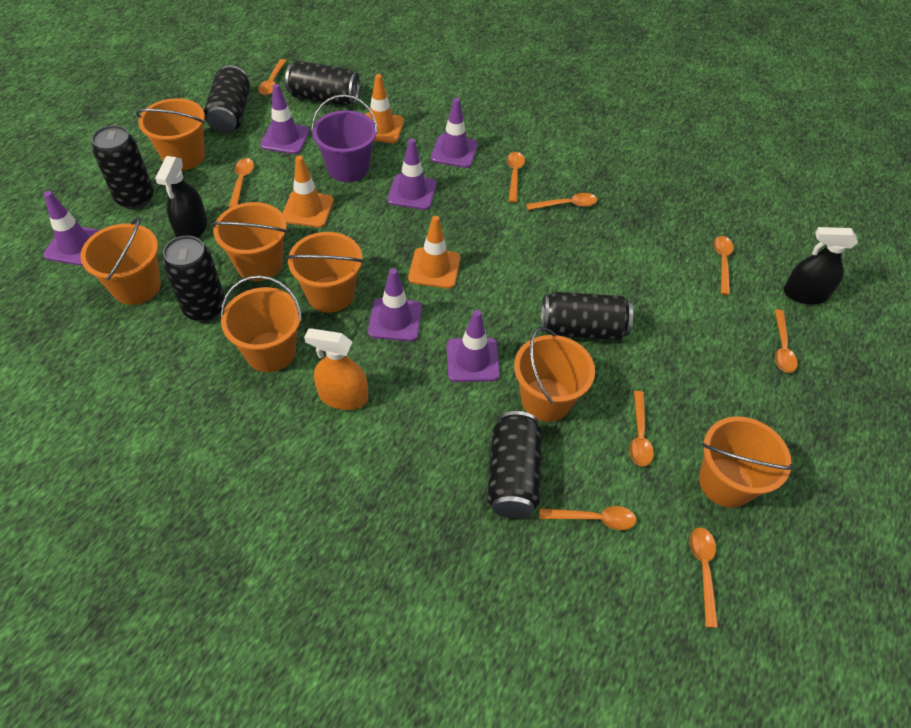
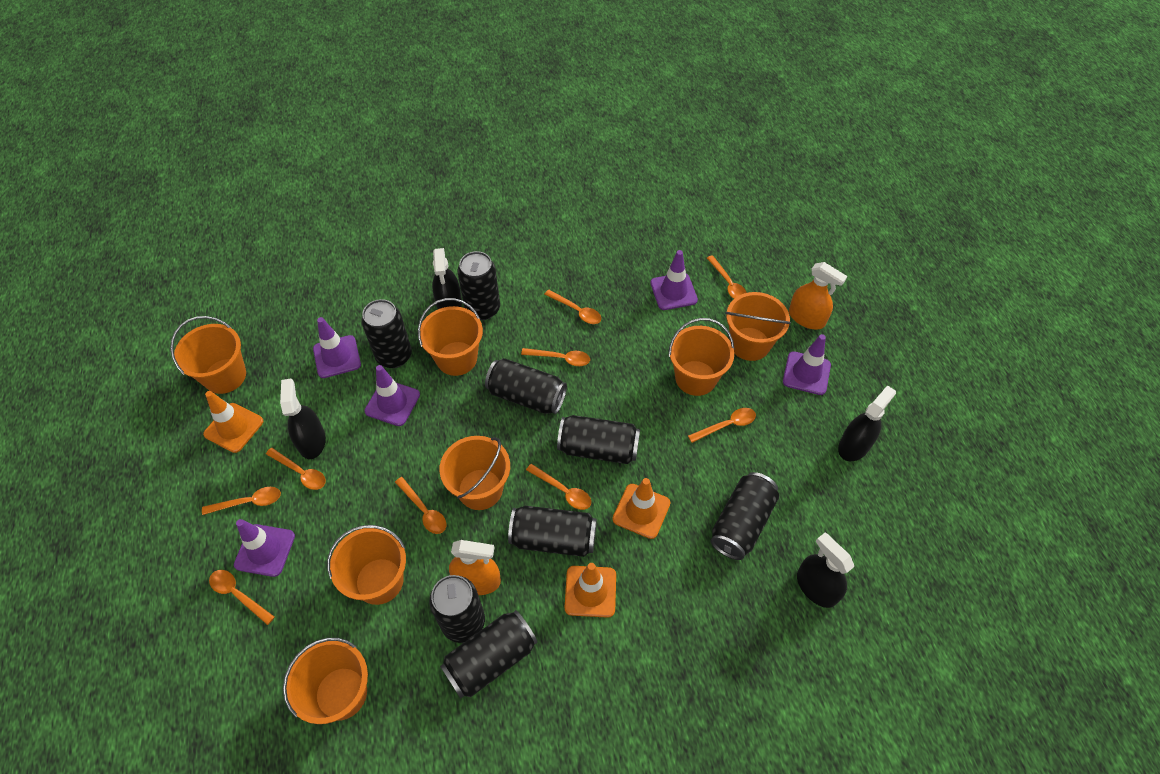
black can: [91,125,154,209] [162,236,225,322] [204,65,250,133] [285,61,360,106] [487,411,542,519] [541,292,633,340] = 6 -> [362,299,412,368] [429,575,485,643] [440,610,538,698] [457,251,500,320] [485,358,567,414] [508,506,597,557] [557,415,640,464] [711,472,779,560] = 8
black spray bottle: [155,156,207,238] [783,227,858,305] = 2 -> [280,379,326,459] [432,248,462,309] [797,533,854,608] [838,385,896,461] = 4
orange spray bottle: [304,328,368,410] = 1 -> [449,540,501,595] [789,262,847,329] = 2
purple bucket: [311,94,378,182] = 1 -> none = 0
purple traffic cone: [43,191,100,266] [260,84,310,154] [368,268,422,341] [387,138,437,210] [431,98,478,168] [447,310,500,382] = 6 -> [234,519,295,577] [313,317,361,378] [364,365,420,426] [650,250,698,310] [783,334,831,395] = 5

